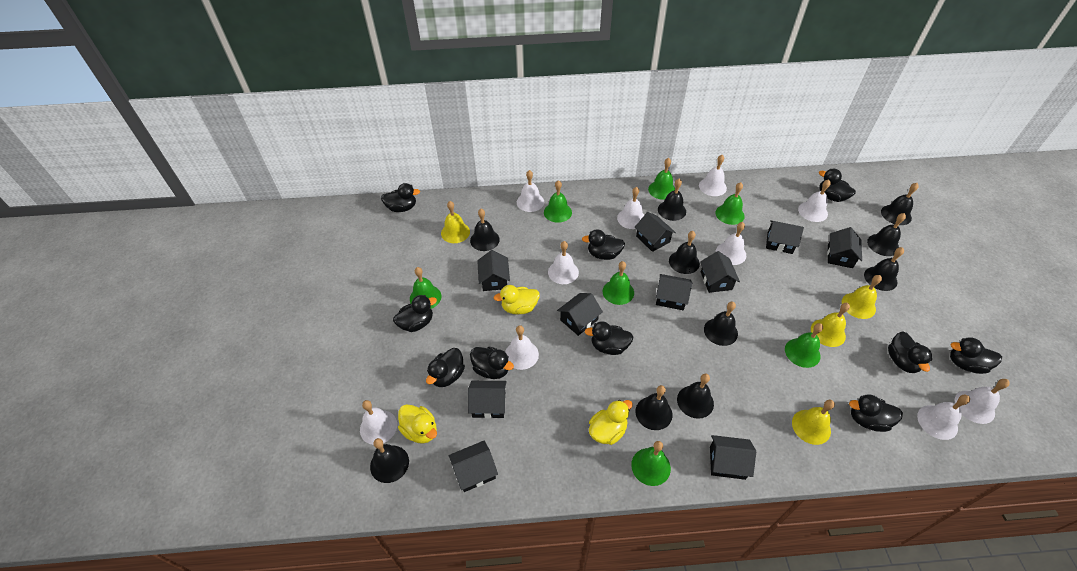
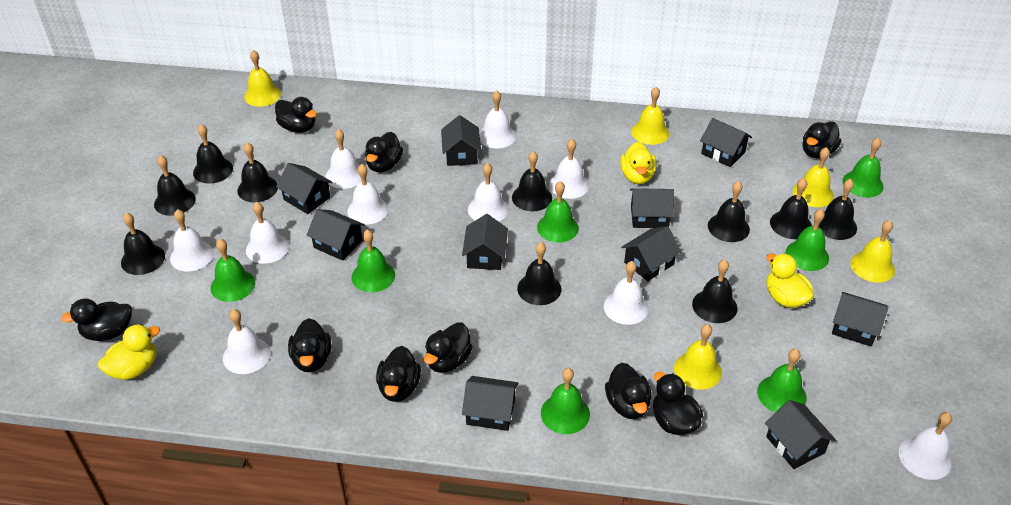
black duck: [381,183,420,212] [393,295,437,332] [426,348,465,387] [470,347,514,379] [582,229,625,260] [585,321,633,355] [819,169,856,202] [849,395,903,432] [888,332,932,373] [950,337,1002,374] = 10 -> [61,298,132,341] [275,97,317,133] [288,318,331,372] [365,132,403,173] [376,346,421,402] [424,322,473,373] [605,363,652,419] [653,372,703,435] [803,121,841,158] = 9
yellow bell: [441,201,470,243] [792,400,835,445] [811,303,850,347] [842,275,882,319] = 4 -> [244,50,281,107] [631,87,669,145] [674,324,722,390] [793,147,834,207] [851,220,895,282] = 5

